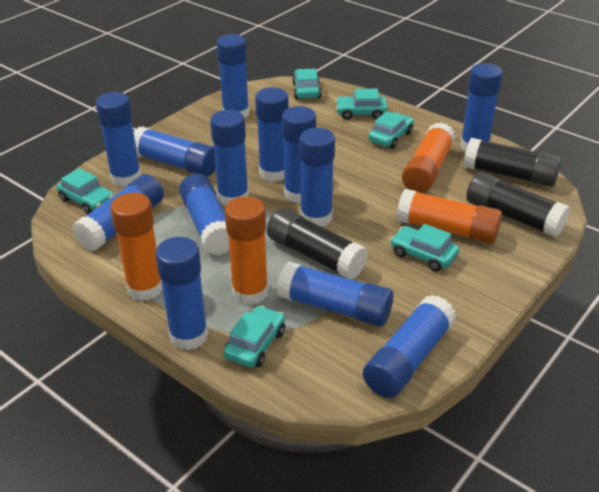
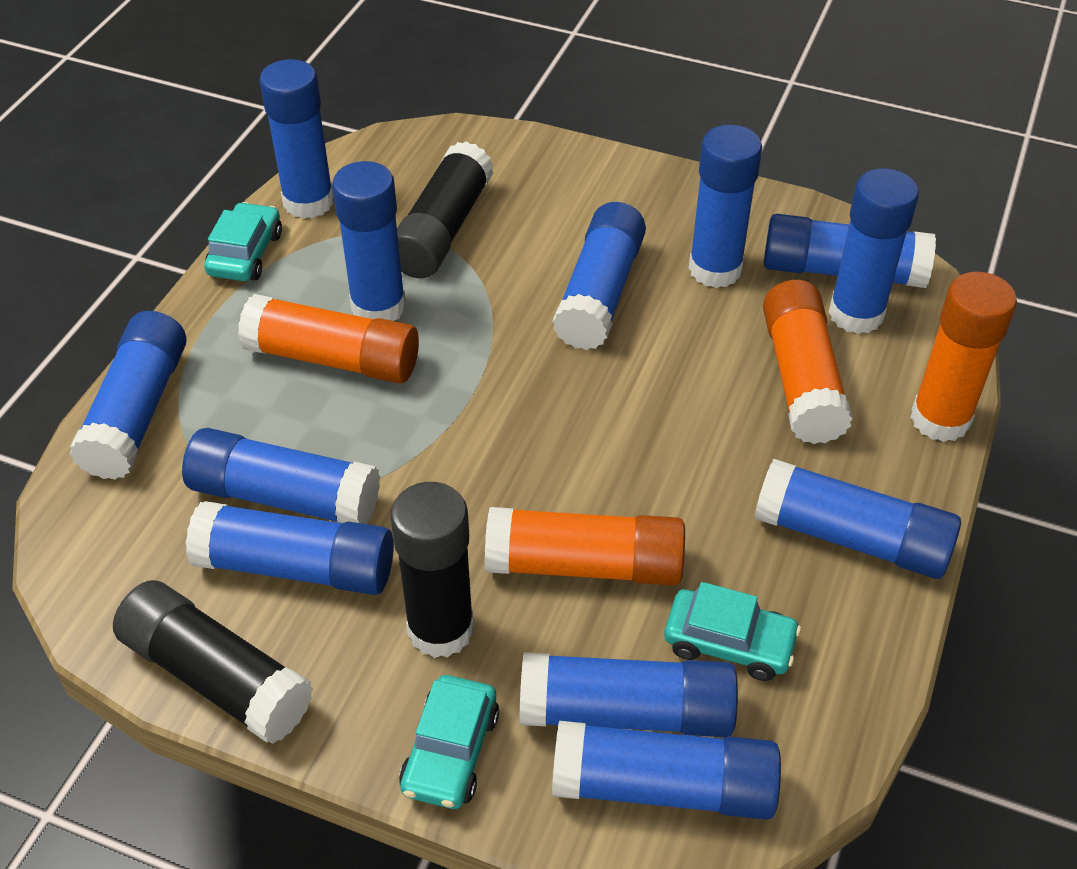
blue glue stick: [72,174,164,251] [96,92,141,187] [134,126,216,177] [155,237,208,350] [179,174,229,255] [210,110,249,206] [217,34,249,118] [255,87,289,182] [277,262,393,327] [282,106,316,204] [299,128,335,227] [363,295,456,398] [460,63,503,152] = 13 -> [69,311,186,480] [182,428,380,524] [186,501,394,595] [259,59,334,219] [332,161,406,321] [520,652,738,737] [552,721,781,820] [553,202,646,350] [689,125,762,288] [754,459,961,579] [764,214,936,288] [828,168,919,334] = 12
turquoise car: [57,168,114,214] [223,306,285,368] [292,69,321,99] [335,89,388,120] [368,111,414,149] [390,224,459,271] = 6 -> [204,202,282,281] [399,675,499,809] [664,582,801,681] = 3

